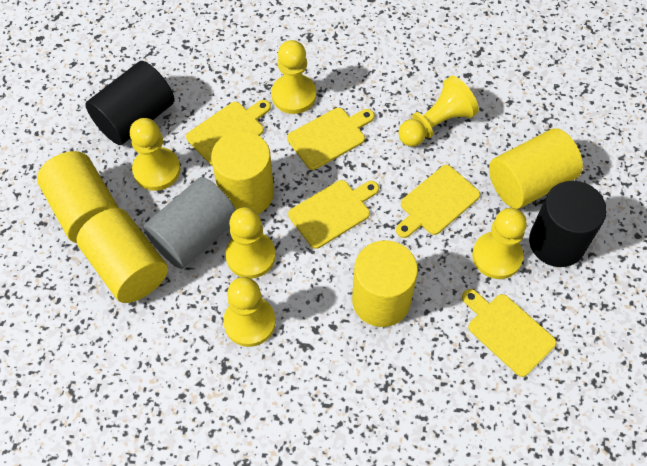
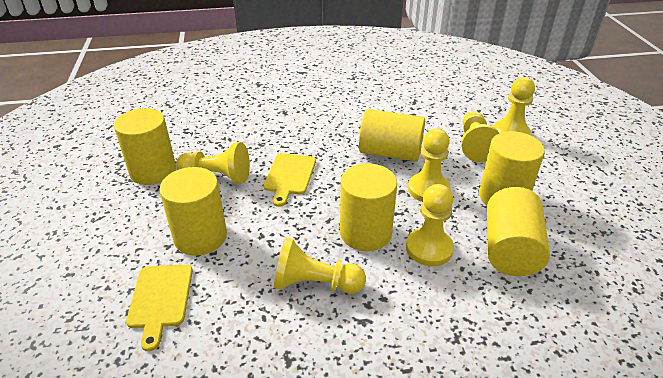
black cylinder: [85,61,174,145] [529,181,607,267] = 2 -> none = 0
grey cylinder: [143,177,236,269] = 1 -> none = 0
yellow cutting board: [186,100,271,166] [287,108,374,170] [288,180,379,249] [396,165,480,238] [462,289,556,377] = 5 -> [126,264,193,352] [263,153,316,207] = 2
yellow cylinder: [37,151,119,243] [76,208,168,303] [211,131,274,214] [352,240,418,327] [489,128,583,209] = 5 -> [114,108,176,185] [159,167,227,256] [340,163,397,251] [359,109,425,162] [479,131,545,205] [487,187,550,276] = 6

